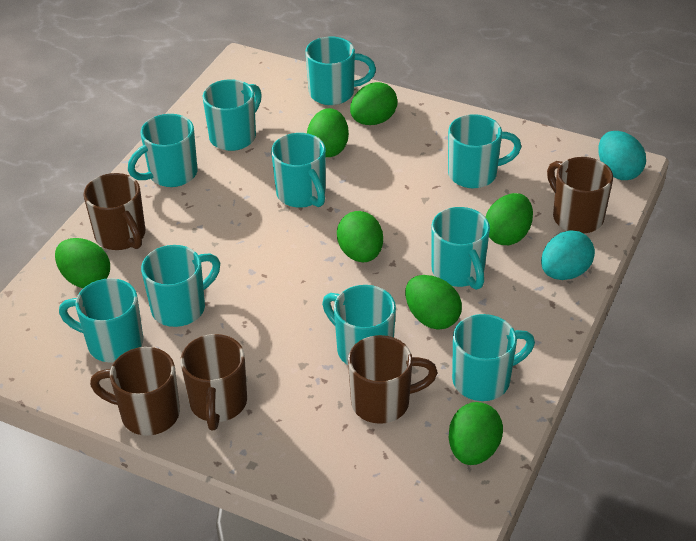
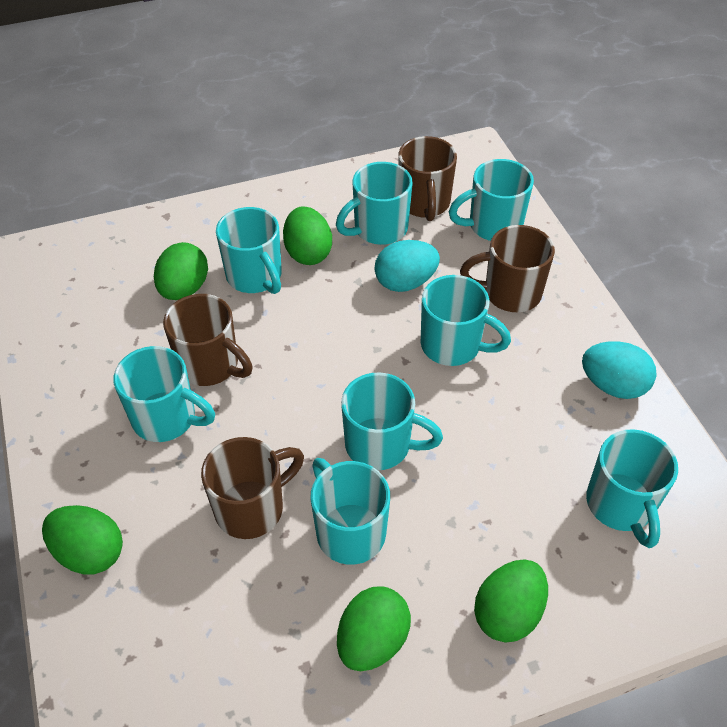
brown mug: [83,173,146,250] [90,347,180,436] [180,334,247,430] [348,335,438,424] [547,157,613,233] = 5 -> [163,294,253,386] [201,437,304,539] [398,136,457,221] [460,225,555,312] = 4
green egg: [55,238,110,288] [307,108,349,157] [337,211,383,262] [350,82,398,125] [405,275,462,330] [449,402,503,465] [486,193,533,245] = 7 -> [42,505,123,575] [154,242,208,300] [283,206,332,265] [337,586,411,671] [474,560,548,642] = 5
turquoise mug: [59,278,143,363] [128,114,197,187] [141,245,220,327] [203,79,262,151] [271,133,326,208] [305,37,376,105] [322,285,396,365] [431,207,490,290] [448,114,521,188] [452,314,535,401] = 10 -> [113,346,215,442] [216,207,282,294] [310,458,390,565] [336,162,413,245] [341,373,443,470] [421,275,511,366] [449,159,534,241] [586,429,678,548] = 8

